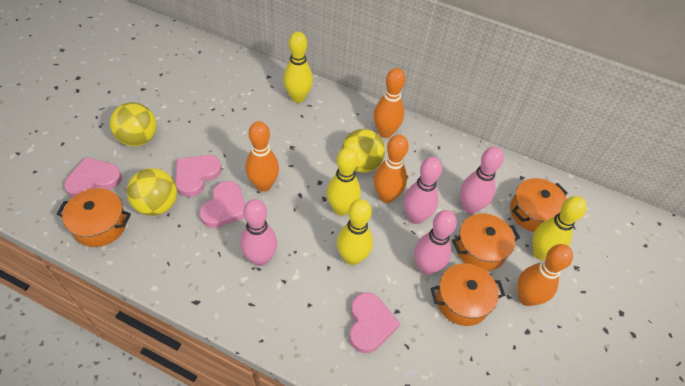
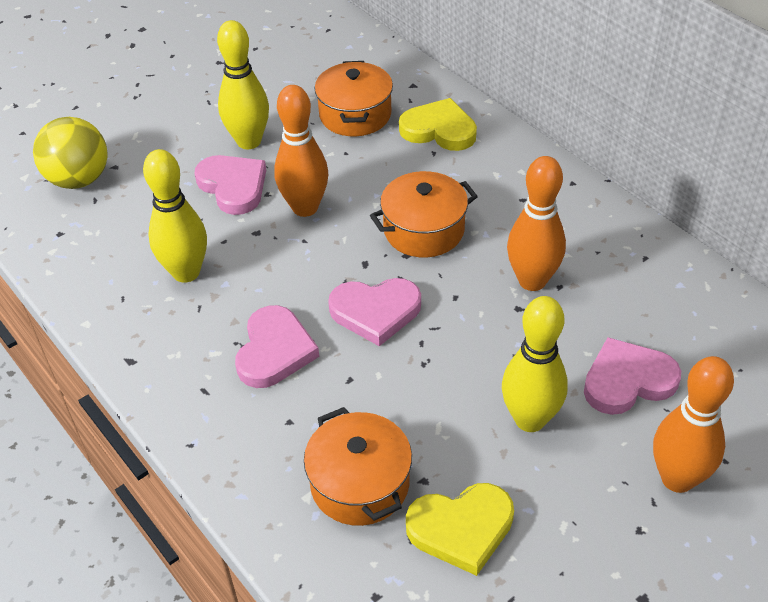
orange bowling pin: [246,121,279,192] [374,68,405,138] [374,135,409,203] [517,244,573,306] = 4 -> [274,85,328,217] [507,156,566,291] [653,356,734,493] = 3
orange pot: [57,188,131,247] [431,263,505,326] [452,213,520,271] [510,178,568,232] = 4 -> [304,407,412,526] [315,61,393,136] [370,171,478,258] = 3
pink bowling pin: [240,199,277,266] [404,157,442,224] [414,210,457,275] [460,147,504,214] = 4 -> none = 0
yellow ball: [110,102,157,146] [127,168,177,216] [341,129,385,173] = 3 -> [33,117,108,189] = 1
yellow bowling pin: [283,32,313,103] [327,147,361,216] [337,199,373,265] [532,196,587,260] = 4 -> [143,149,207,283] [217,20,269,149] [502,296,568,432] = 3
yellow heart: none = 0 -> [399,98,477,151] [406,483,514,576] = 2

